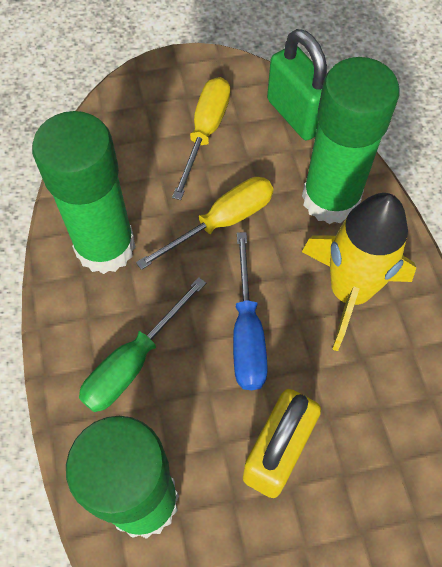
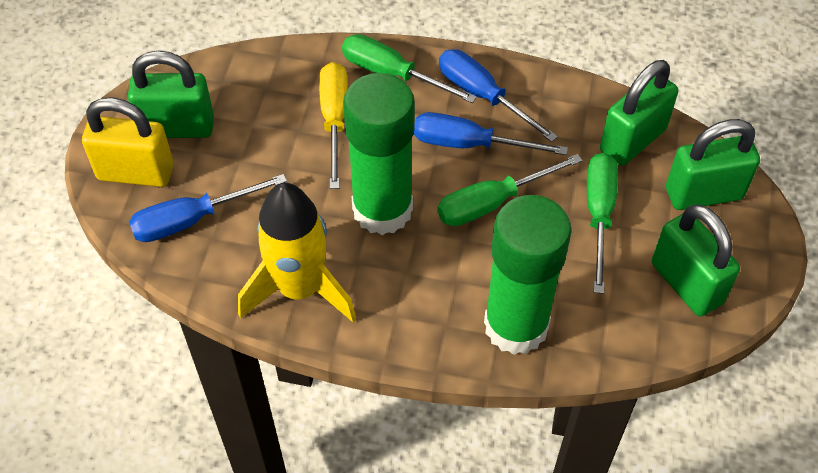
blue screwdriver: [233,232,268,390] = 1 -> [129,174,287,242] [414,112,568,155] [439,49,558,142] = 3
green glue stick: [32,111,136,274] [66,416,179,539] [302,57,399,224] = 3 -> [343,73,415,235] [484,195,571,355] = 2
green padlock: [267,29,327,140] = 1 -> [128,51,214,138] [600,60,678,166] [652,204,740,316] [666,119,760,210] = 4
green screwdriver: [79,277,206,412] = 1 -> [342,34,477,103] [437,154,583,226] [587,153,618,294] = 3
yellow screwdriver: [136,177,273,270] [172,77,230,200] = 2 -> [319,62,348,189] = 1

